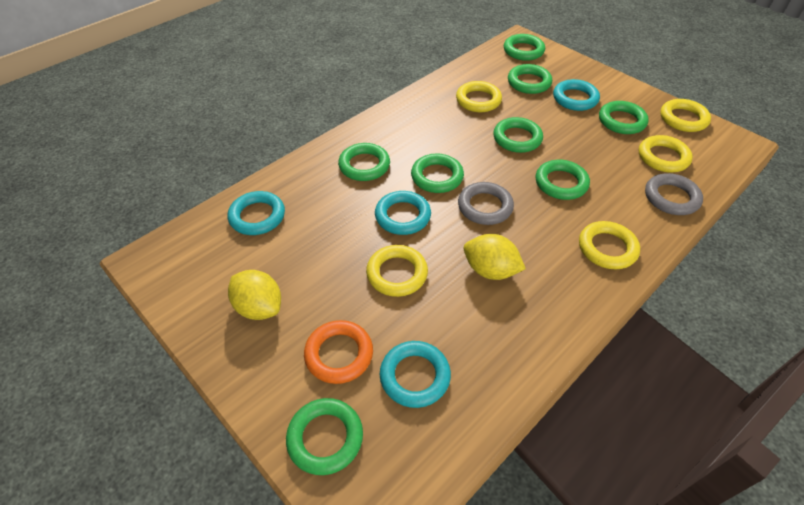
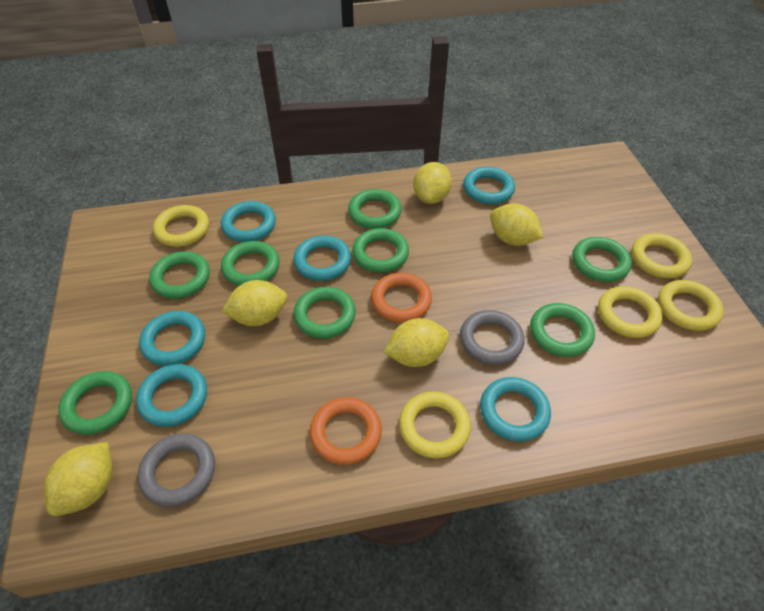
orange ring: [304,320,373,384] = 1 -> [309,397,382,465] [371,273,432,323] = 2
turquoise ring: [228,191,285,235] [375,191,431,235] [380,341,451,408] [553,79,600,111] = 4 -> [136,364,207,427] [139,311,205,366] [221,201,276,242] [293,236,351,281] [463,167,515,204] [480,377,551,442] = 6
yellow lemon: [228,270,281,320] [464,234,526,280] = 2 -> [44,442,113,516] [221,280,287,326] [383,318,449,367] [413,162,452,204] [490,203,544,246] = 5

